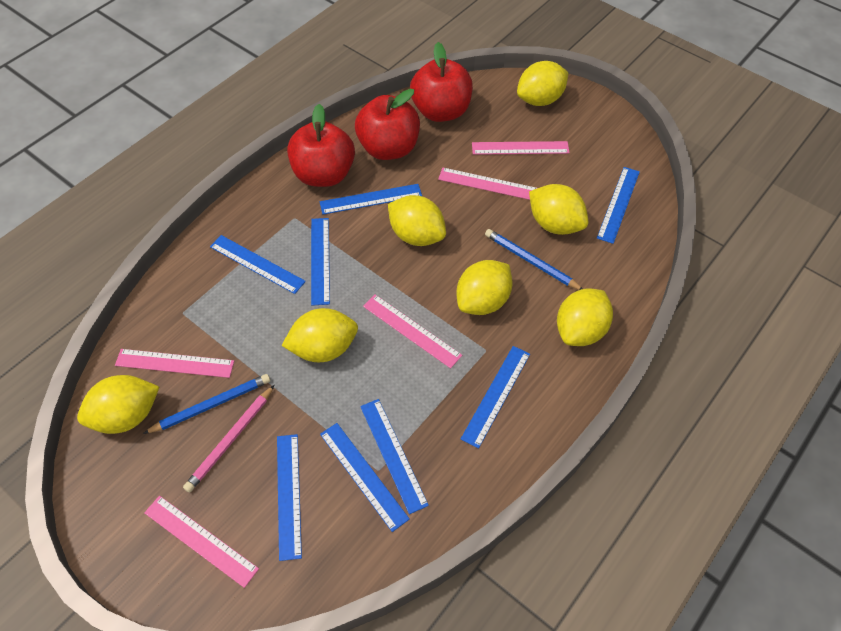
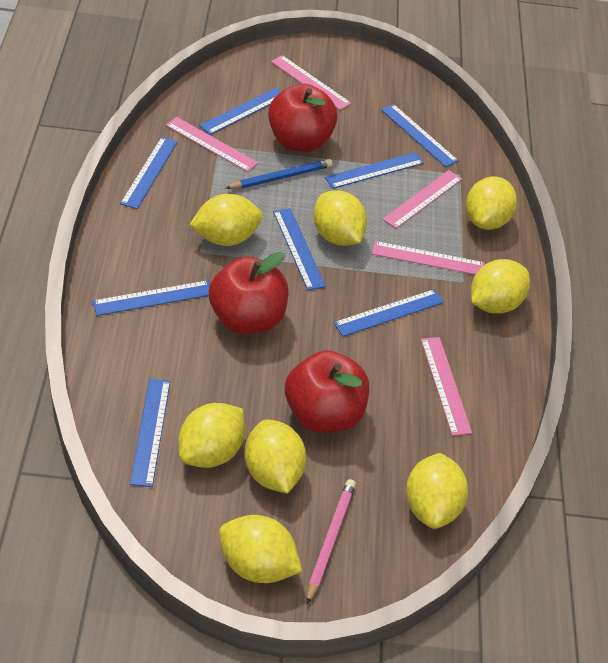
blue pencil: [143,374,270,434] [485,229,583,290] = 2 -> [225,159,333,189] = 1
yellow lemon: [77,375,159,434] [282,308,358,362] [388,195,446,246] [456,260,513,315] [517,61,569,106] [529,184,588,235] [557,289,613,346] = 7 -> [178,403,245,468] [189,194,263,246] [219,515,302,583] [244,420,306,494] [313,190,367,246] [406,453,468,529] [466,177,517,230] [471,259,530,314] = 8

